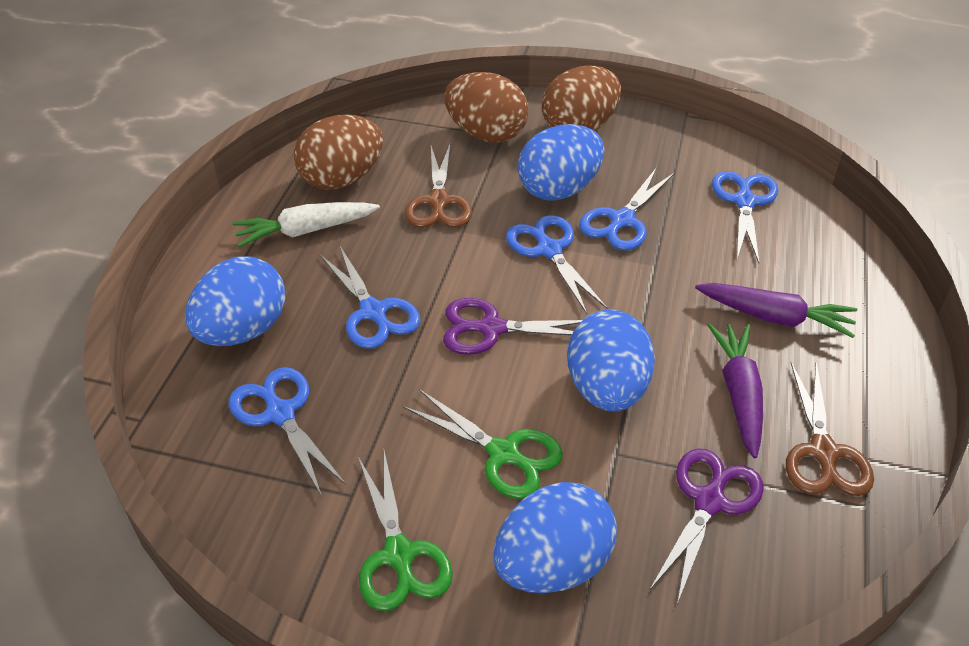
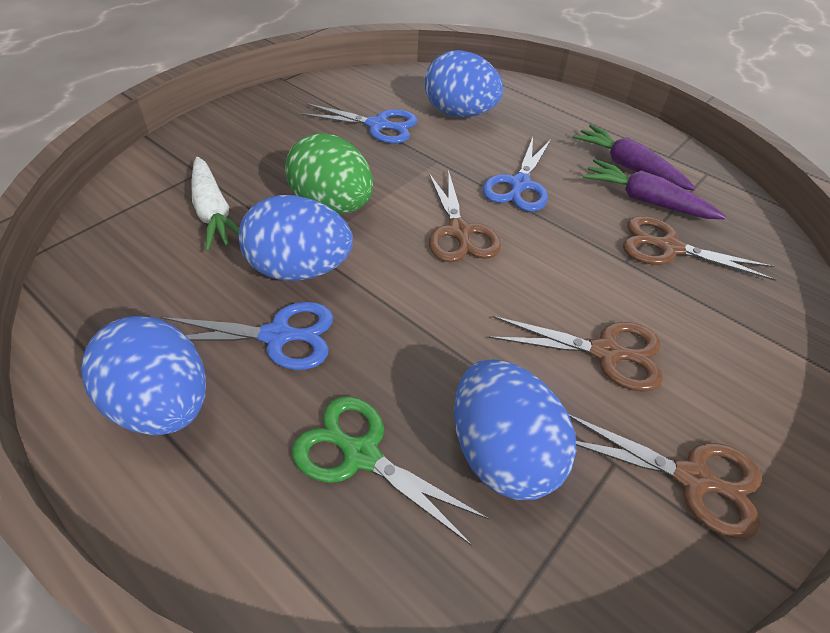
blue scissors: [229,367,347,496] [320,245,421,349] [506,215,607,314] [579,167,675,251] [712,171,778,263] = 5 -> [161,302,333,370] [299,103,418,144] [483,137,551,212] = 3
brown egg: [294,115,383,190] [444,72,528,143] [542,66,621,131] = 3 -> none = 0
brown scissors: [405,145,472,228] [786,362,874,496] = 2 -> [429,170,501,262] [489,316,663,392] [569,415,762,539] [623,216,776,281] = 4
green egg: none = 0 -> [285,133,373,214] = 1
green scissors: [358,451,453,611] [403,389,563,499] = 2 -> [292,396,489,547] = 1
purple scissors: [443,298,582,355] [649,448,764,604] = 2 -> none = 0

